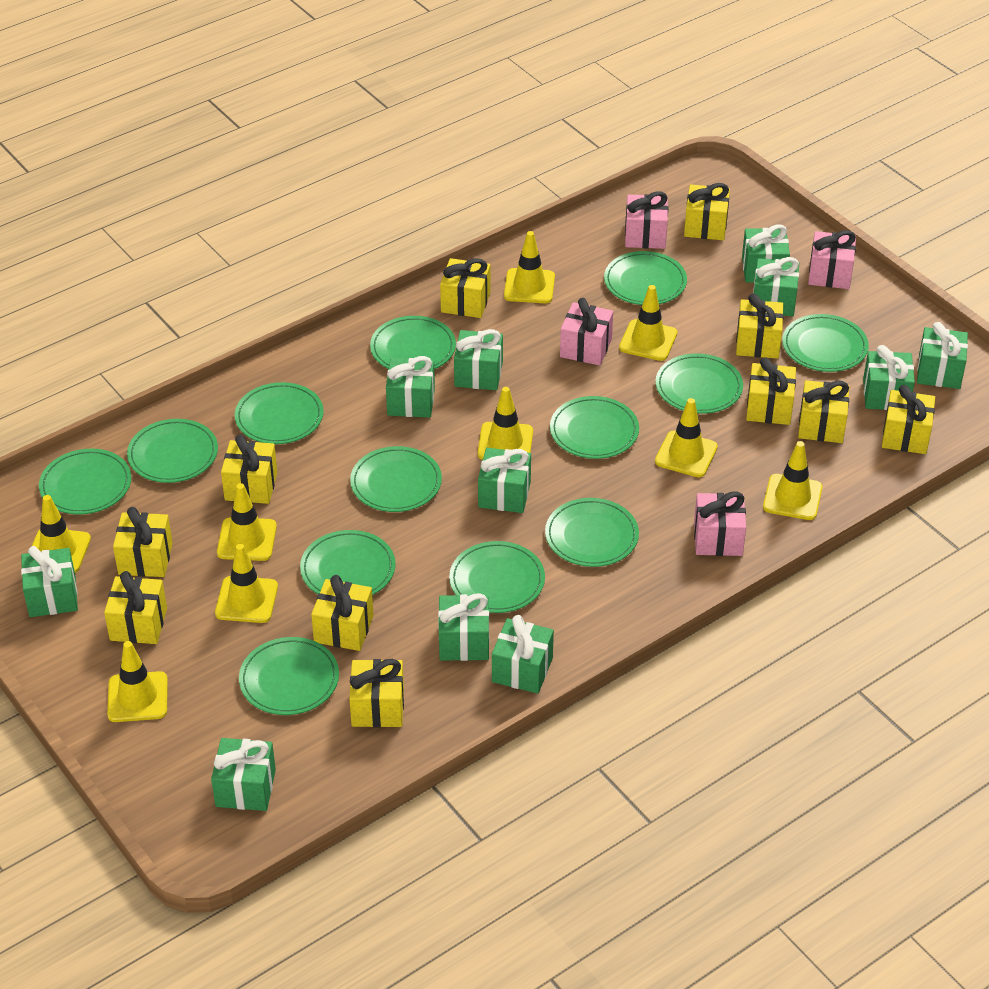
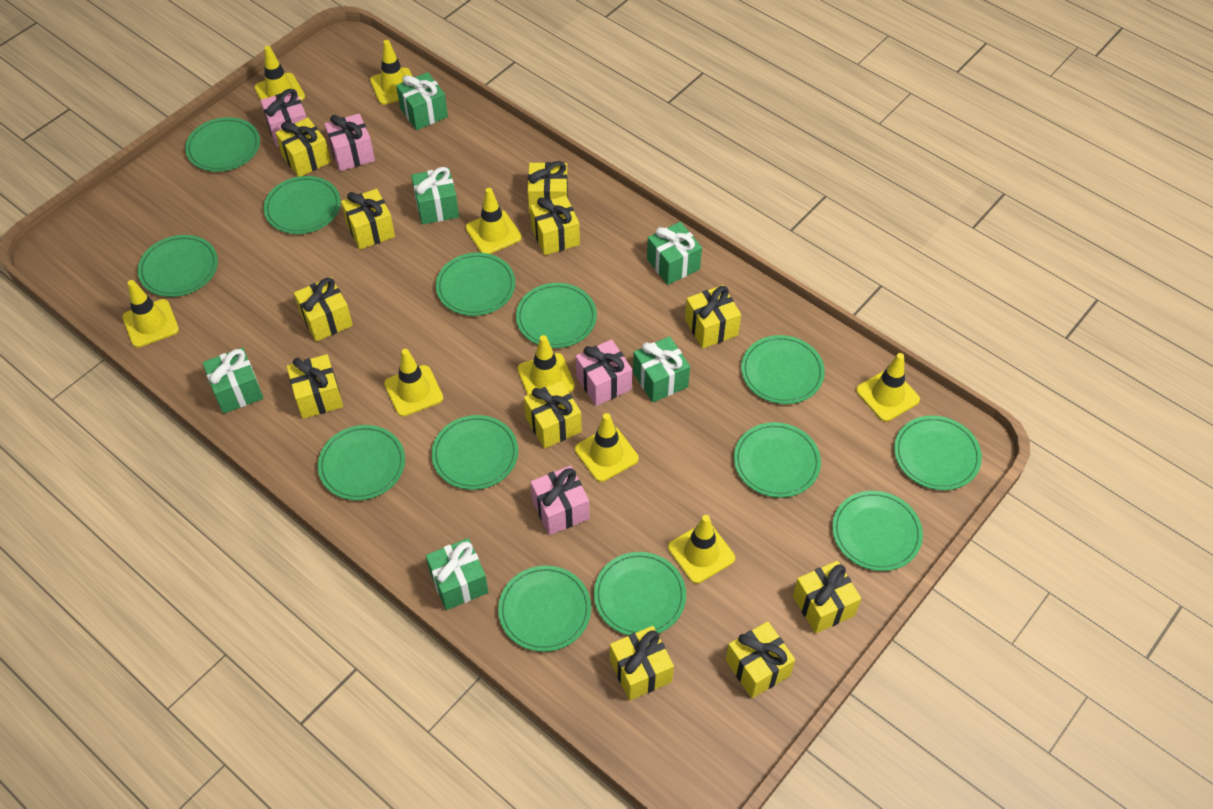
green gift: [21,546,78,617] [211,738,276,811] [386,356,435,418] [438,593,489,661] [454,329,503,390] [478,448,531,513] [492,615,554,694] [742,225,790,282] [753,257,799,316] [863,345,915,410] [917,322,968,389] = 11 -> [202,347,263,414] [396,72,448,130] [411,167,459,225] [426,538,488,610] [633,336,690,403] [647,222,702,285] = 6

